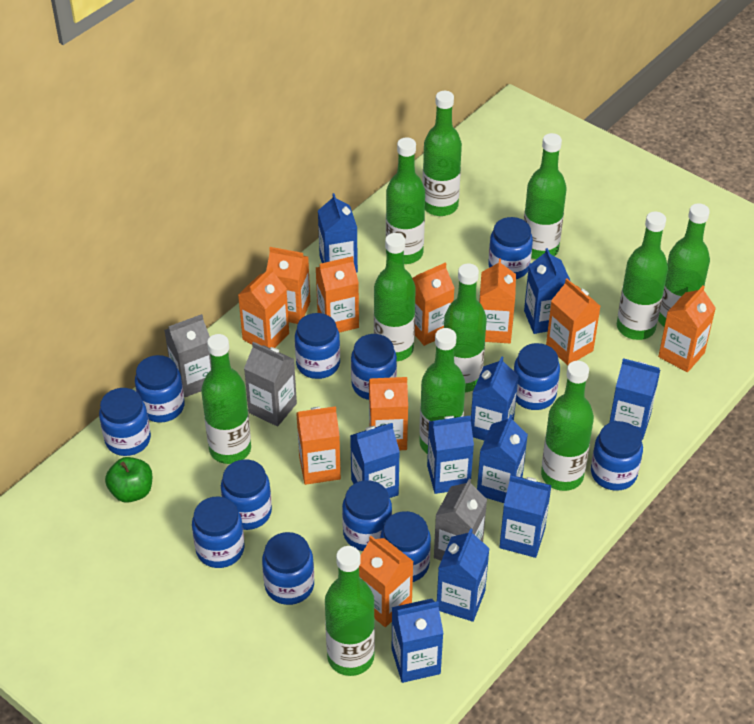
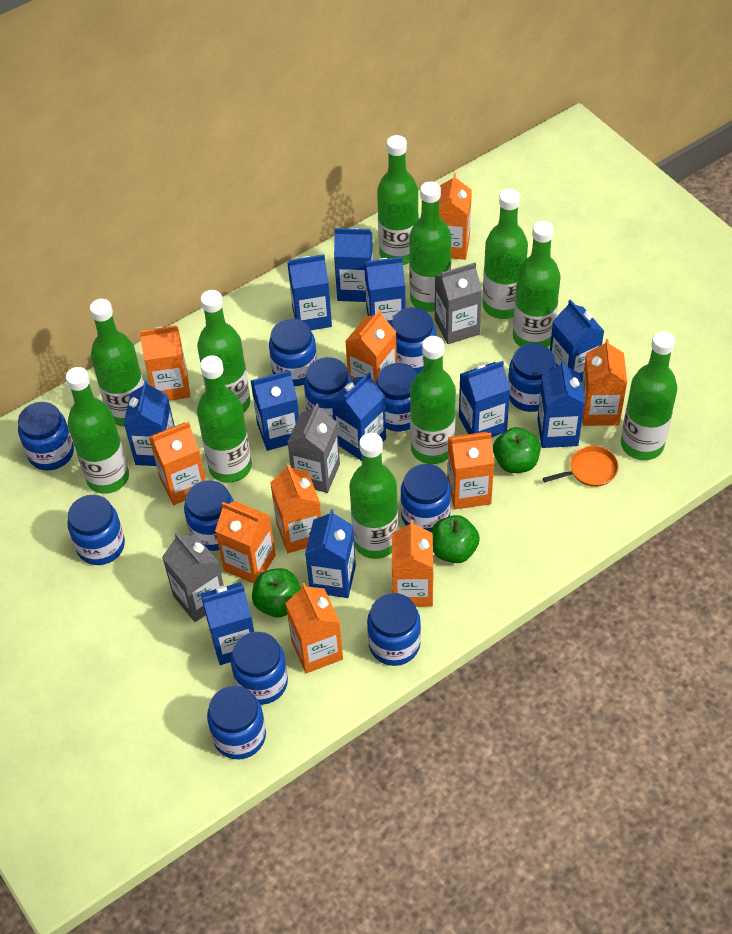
blue carton: [318,193,358,273] [350,423,400,498] [392,599,443,683] [427,415,474,494] [437,528,490,622] [471,356,518,441] [477,415,528,503] [499,475,552,558] [524,248,570,334] [609,358,660,440] = 10 -> [124,380,174,466] [201,582,254,665] [251,370,299,451] [287,254,332,330] [305,509,356,598] [332,372,386,461] [334,228,373,302] [364,257,406,325] [459,361,510,437] [537,360,585,448] [550,299,604,383] = 11
green apple: [105,457,152,503] = 1 -> [252,568,301,617] [431,515,480,563] [493,427,541,473] = 3
orange pan: none = 0 -> [543,446,618,487] = 1

